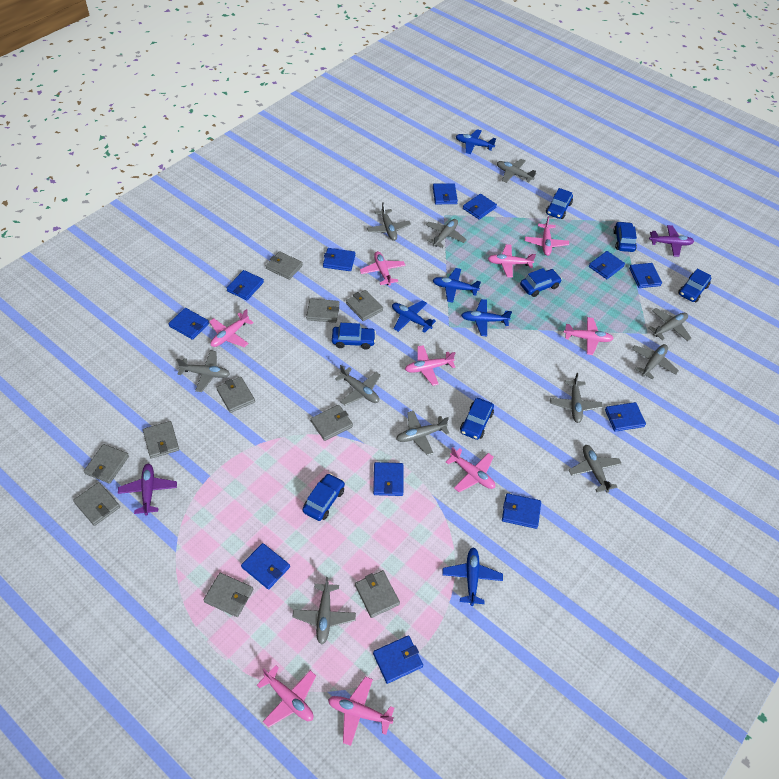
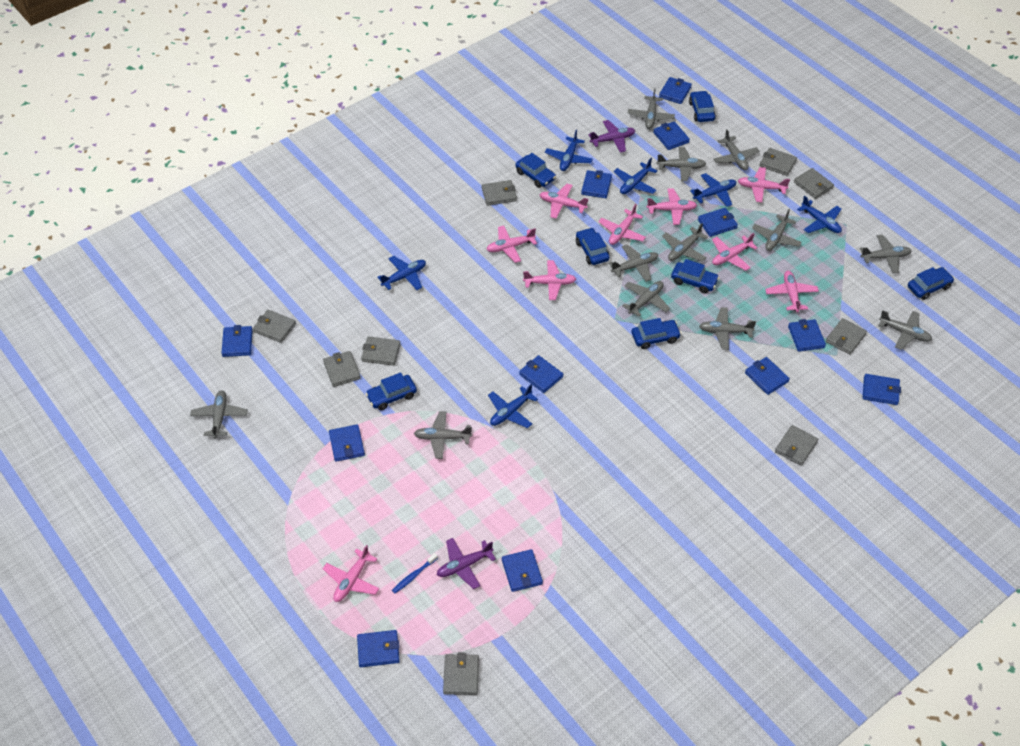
blue plane: [392,300,436,333] [433,268,481,303] [442,547,503,606] [456,129,496,154] [461,299,512,336] = 5 -> [377,256,426,290] [488,384,538,428] [545,130,593,171] [613,158,657,194] [690,173,736,207] [797,196,842,233] = 6
blue toothbrush: none = 0 -> [392,553,438,594] = 1
grey plane: [176,351,230,392] [292,577,356,645] [335,365,381,405] [367,202,411,241] [396,411,449,456] [426,219,467,248] [497,159,536,183] [550,373,603,423] [569,445,622,493] [632,344,679,380] [648,308,692,341] = 11 -> [190,390,248,438] [414,411,472,459] [609,244,658,282] [622,281,670,317] [628,88,675,129] [657,147,706,181] [662,223,708,262] [699,307,756,350] [714,129,760,170] [752,209,802,251] [860,235,912,273] [878,310,932,350] = 12
grey wallet: [73,482,120,526] [84,444,129,484] [143,421,179,459] [203,573,253,617] [216,377,255,413] [266,251,303,280] [306,298,339,323] [311,405,353,441] [346,290,383,321] [355,570,400,618] = 10 -> [253,310,296,343] [323,351,361,387] [361,336,401,366] [443,653,479,695] [482,180,517,206] [759,148,797,176] [775,425,818,466] [794,168,834,199] [826,318,867,355] = 9

